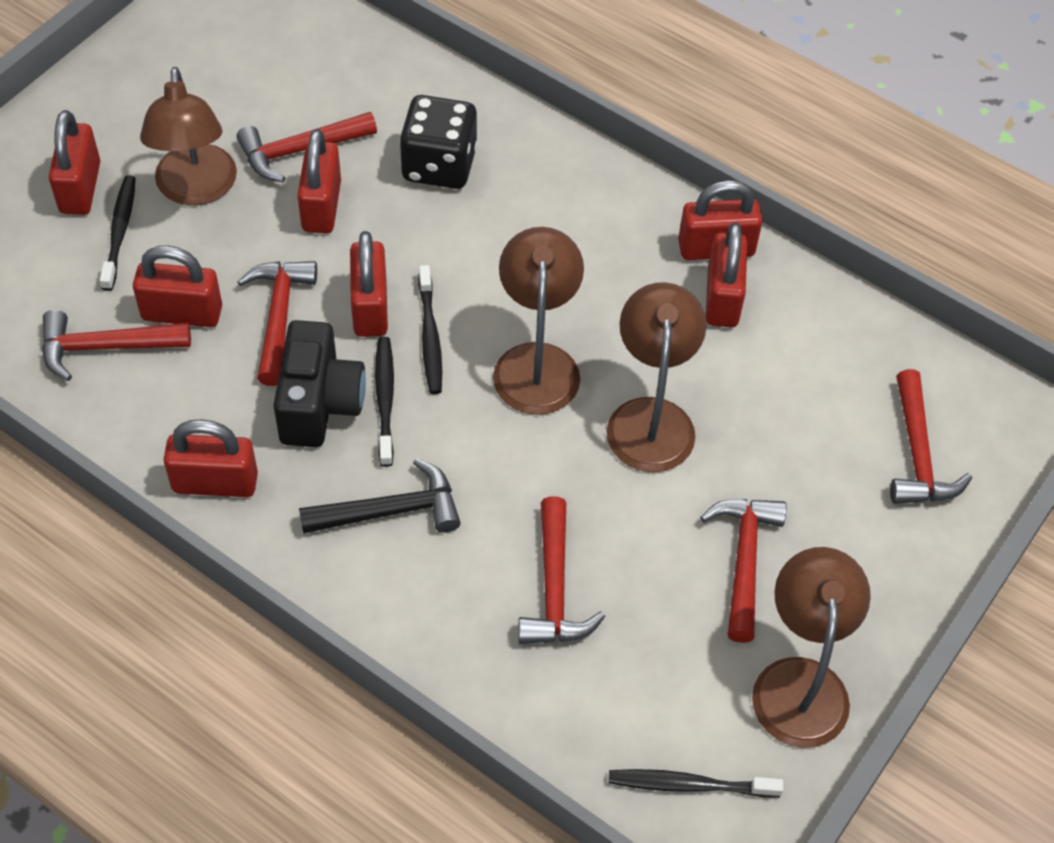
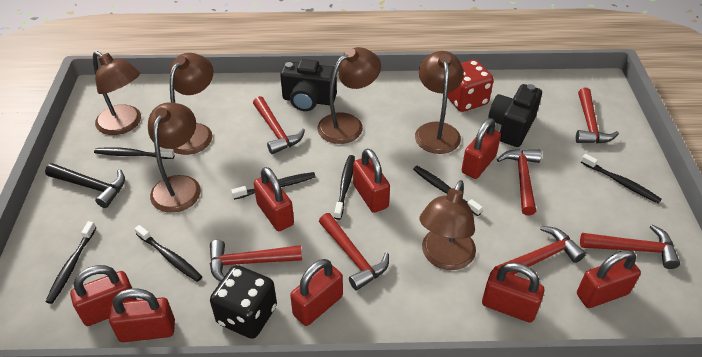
black camera: [273,320,366,447] = 1 -> [280,59,337,111] [488,84,542,147] = 2
black toothbrush: [99,175,136,291] [375,337,394,467] [418,265,442,394] [609,769,783,797] = 4 -> [45,221,96,304] [94,147,175,159] [134,225,202,282] [231,172,316,200] [334,155,355,220] [413,166,483,216] [581,154,662,204] = 7
brown lamp: [140,67,237,205] [493,227,584,415] [607,282,706,472] [752,547,871,748] = 4 -> [93,51,141,135] [148,102,201,213] [170,53,214,155] [318,47,381,144] [415,51,464,154] [419,180,476,270] = 6
red dice: none = 0 -> [447,60,494,112] = 1
red hammer: [42,310,191,381] [237,112,377,182] [237,261,317,386] [518,497,606,644] [700,499,787,643] [890,369,972,504] = 6 -> [210,240,302,281] [253,96,305,154] [319,213,389,291] [493,226,586,275] [497,149,542,216] [576,88,619,143] [580,225,680,269] = 7
red padlock: [49,110,100,215] [133,246,222,327] [163,419,258,497] [297,129,341,234] [350,231,388,337] [678,180,763,260] [706,223,747,328] = 7 -> [70,265,137,326] [109,289,175,342] [254,167,294,231] [290,259,343,326] [353,148,390,213] [462,118,501,179] [482,262,545,323] [577,250,641,308] = 8

